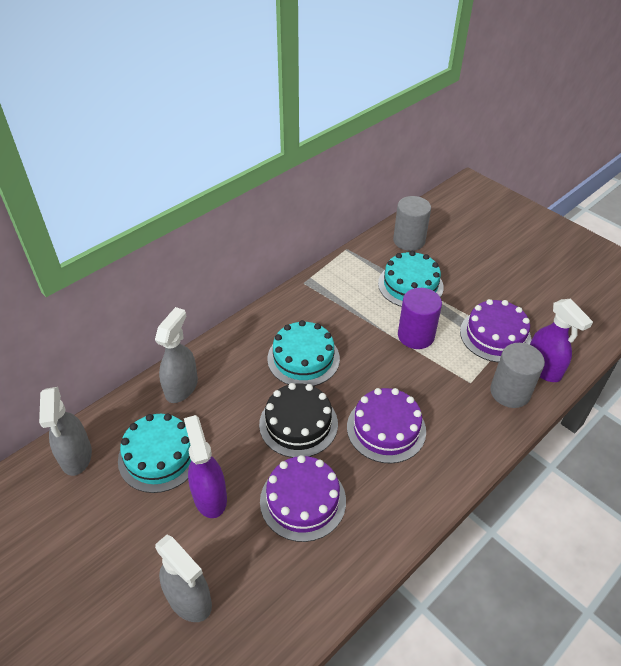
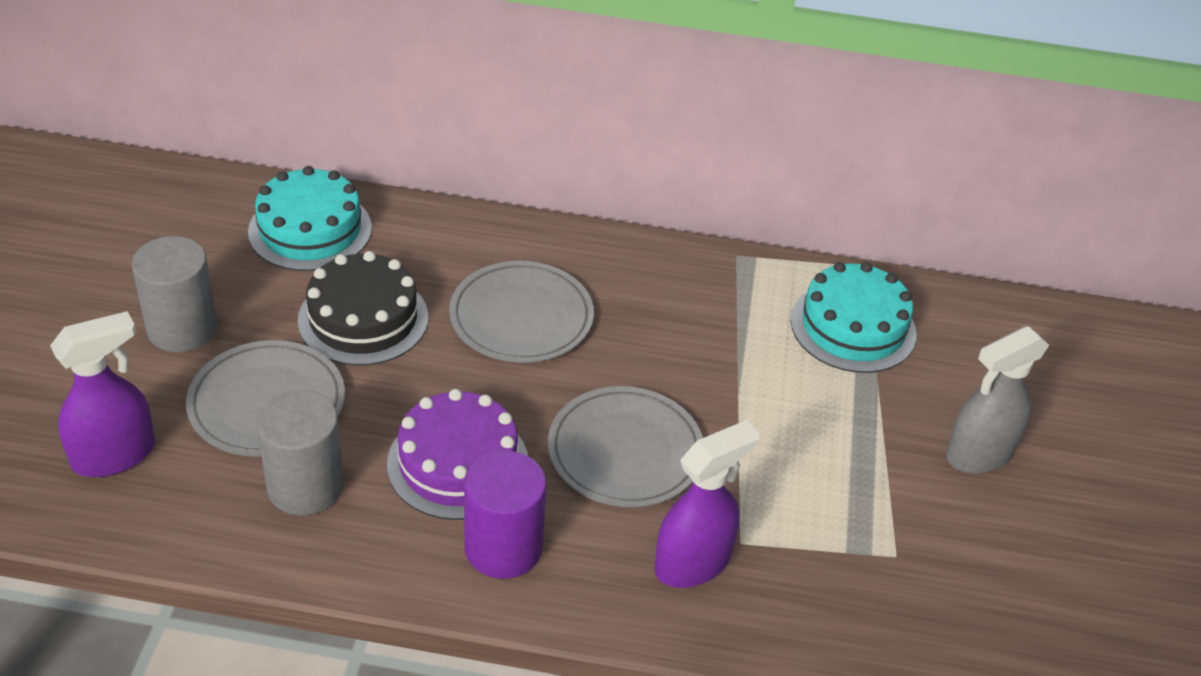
grey plate: none = 0 -> [186,340,345,457] [449,261,594,363] [548,386,703,507] = 3
grey spray bottle: [39,387,92,476] [155,307,198,403] [155,535,212,622] = 3 -> [946,326,1049,474] = 1
purple cake: [260,455,346,542] [347,388,426,463] [460,299,531,362] = 3 -> [387,389,528,520] = 1
turquoise cake: [118,414,191,493] [267,320,340,386] [378,251,444,307] = 3 -> [248,166,372,271] [791,262,917,373] = 2

